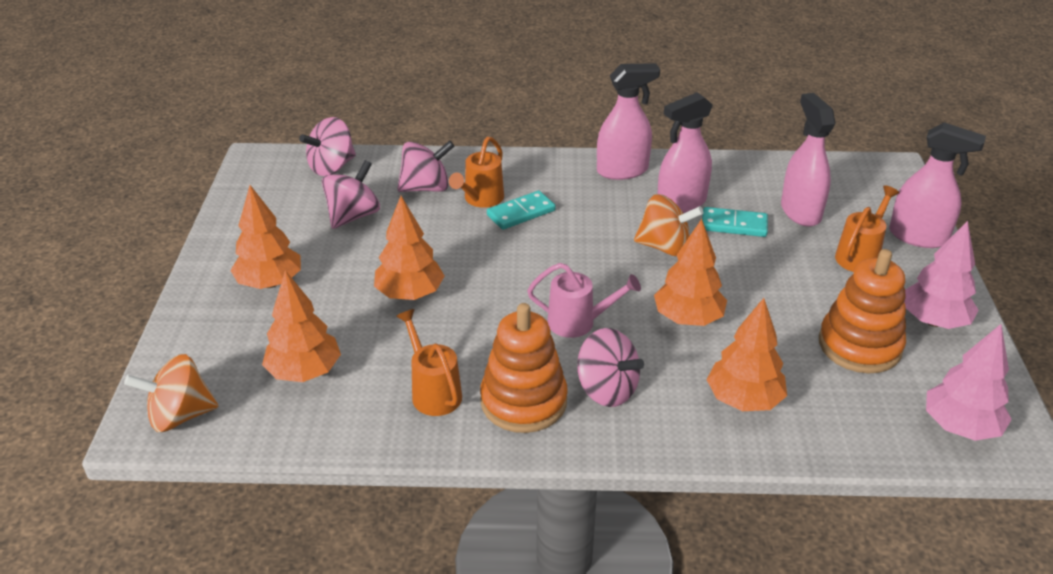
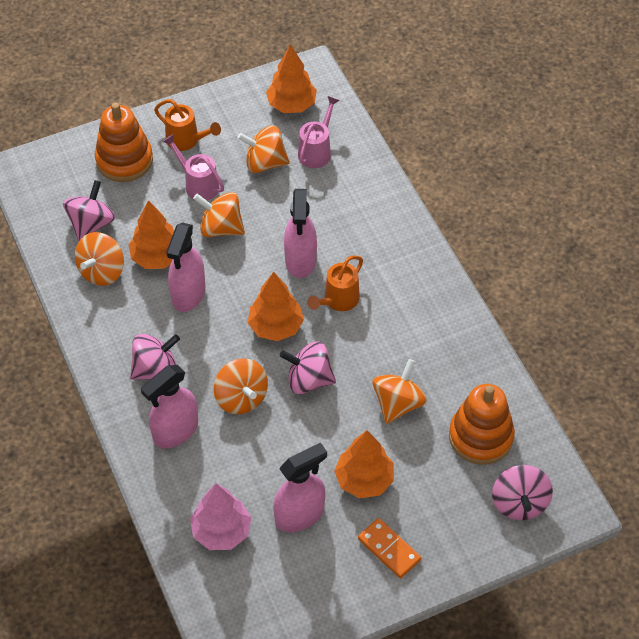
orange domino: none = 0 -> [358,518,421,578] = 1
orange spinning top: [124,354,219,432] [634,194,703,256] = 2 -> [75,232,124,286] [193,192,245,237] [214,358,268,414] [237,126,290,173] [372,359,427,424] = 5
orange tree: [230,185,301,289] [262,270,341,382] [374,196,445,300] [654,219,727,326] [707,298,787,411] = 5 -> [128,200,174,269] [248,272,304,341] [266,44,317,113] [334,430,394,498] = 4
orange watering can: [396,309,462,416] [449,137,504,208] [835,185,900,272] = 3 -> [154,99,221,151] [307,255,363,311] = 2
pink tree: [904,221,979,329] [926,324,1012,441] = 2 -> [190,484,252,550] = 1
pink watering can: [527,263,641,338] = 1 -> [163,134,224,201] [298,96,340,168] = 2
turquoise domino: [487,191,556,230] [702,207,768,237] = 2 -> none = 0

